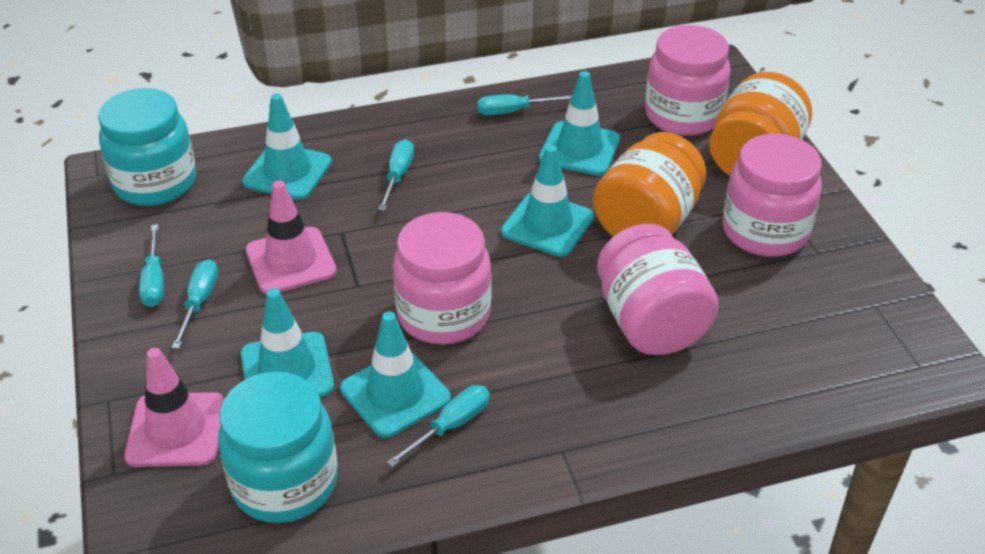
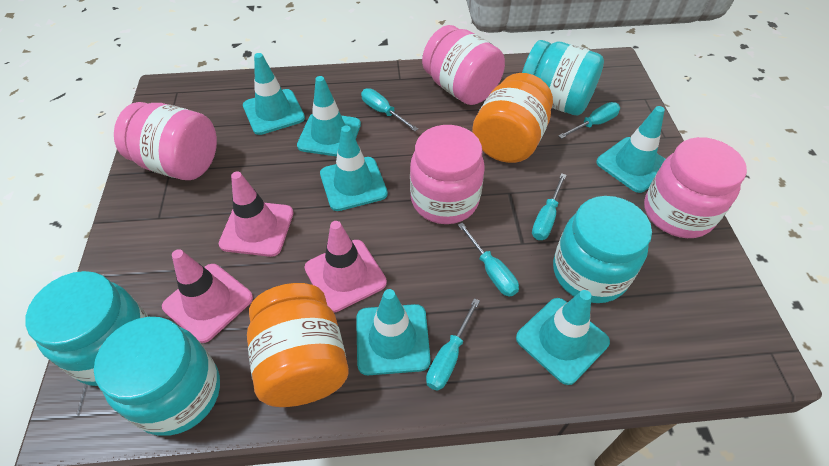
pink traffic cone: [124,348,224,467] [246,180,337,294] = 2 -> [162,249,253,343] [219,172,293,257] [304,221,387,313] = 3
turquoise jar: [98,88,196,206] [218,372,338,523] = 2 -> [25,271,148,386] [94,317,220,436] [522,40,604,115] [553,196,652,303] = 4
turquoise traffic cone: [241,288,334,397] [242,94,332,200] [340,311,451,438] [501,145,594,257] [539,71,620,175] = 5 -> [243,53,305,135] [297,76,361,157] [320,125,388,211] [356,289,431,375] [516,290,610,385] [596,106,665,193] = 6

